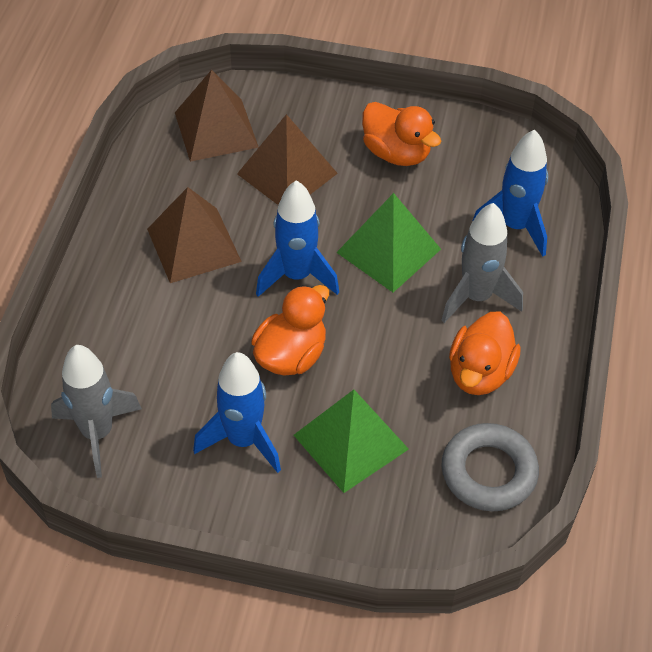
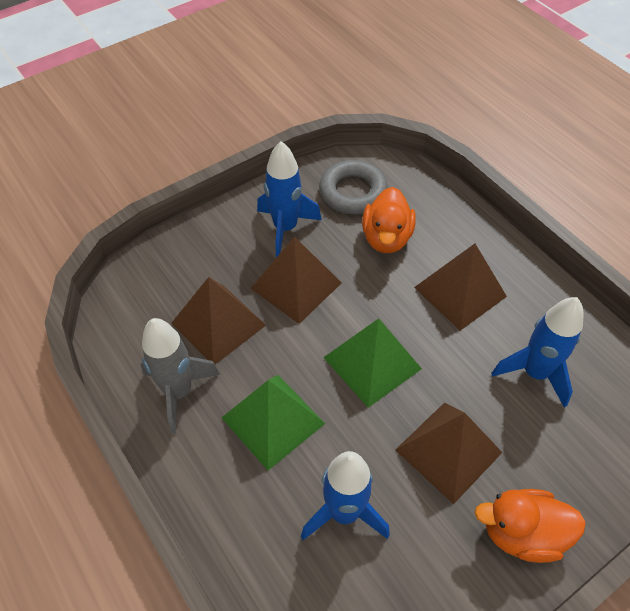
brown pyramid: [147,187,242,283] [175,70,259,162] [237,114,338,205] = 3 -> [172,277,266,364] [251,236,342,324] [395,403,503,504] [414,244,507,331] = 4
grey rocket: [51,345,142,478] [441,203,523,323] = 2 -> [141,318,220,434] = 1
orange duck: [251,285,329,376] [362,102,441,166] [449,311,521,395] = 3 -> [362,187,416,253] [475,489,586,563] = 2

